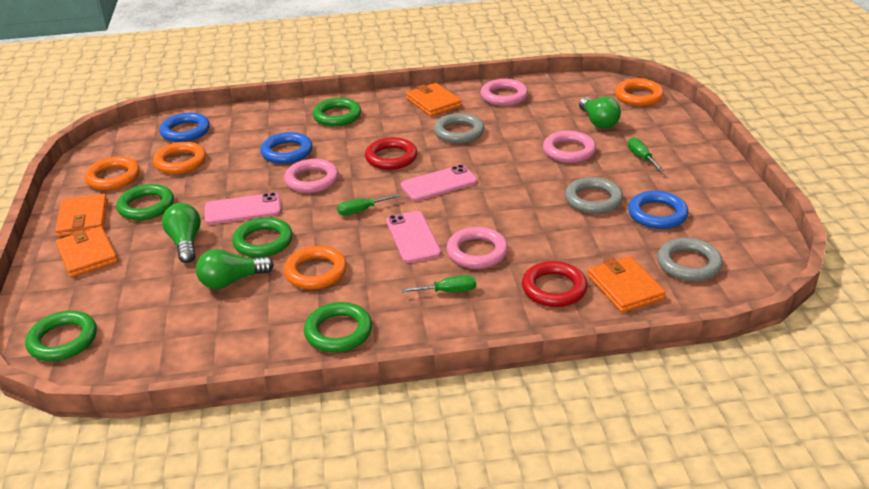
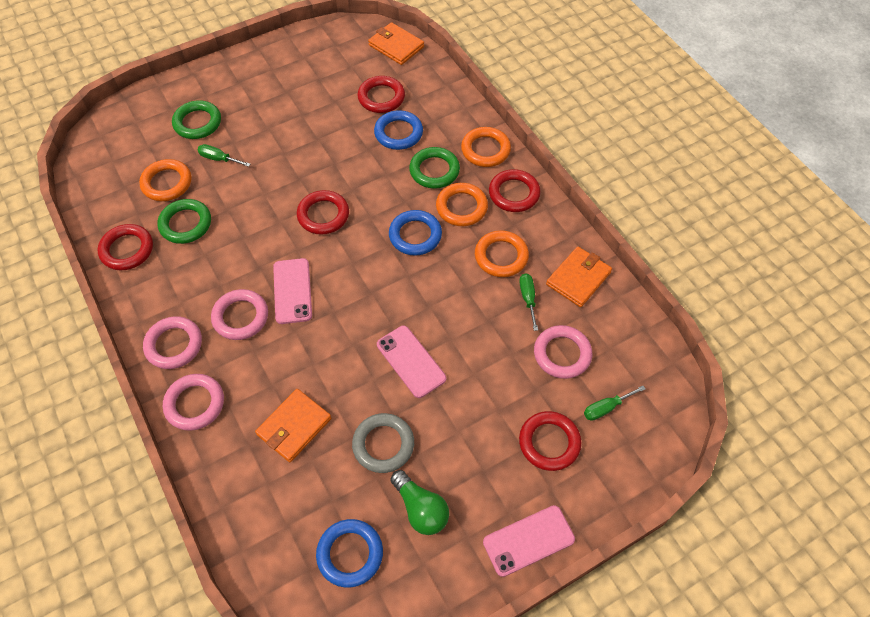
green light bulb: [162,203,201,263] [196,249,274,289] [579,97,621,129] = 3 -> [391,470,449,535] = 1
green ring: [25,311,97,361] [116,184,174,220] [232,217,293,258] [304,302,372,352] [313,98,361,126] = 5 -> [158,199,211,244] [172,100,221,139] [409,147,460,189] = 3
grey ring: [434,113,484,143] [565,177,623,214] [657,238,723,282] = 3 -> [352,413,414,473] = 1
orange wallet: [55,194,108,237] [56,226,118,277] [406,83,462,116] [588,256,666,313] = 4 -> [255,389,331,462] [368,22,424,65] [546,246,612,307] = 3
red ring: [365,137,417,170] [522,261,588,307] = 2 -> [98,224,153,270] [297,190,349,235] [357,76,405,113] [489,169,541,212] [519,411,582,471] = 5

